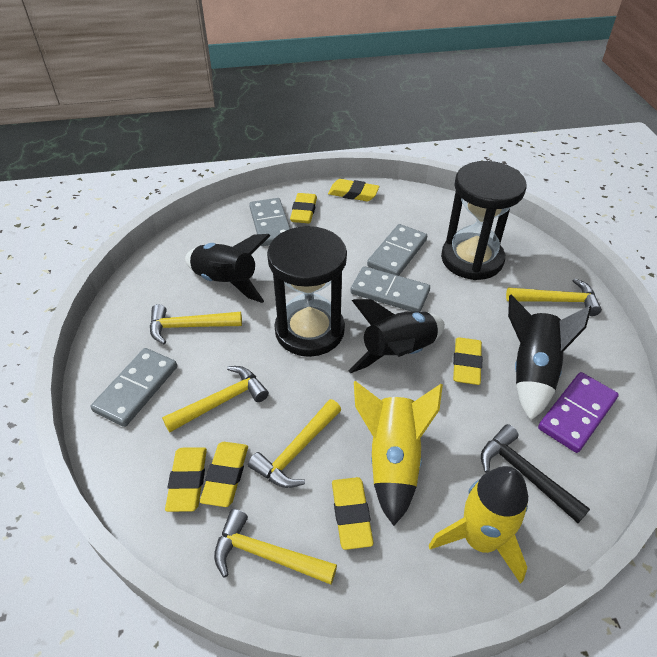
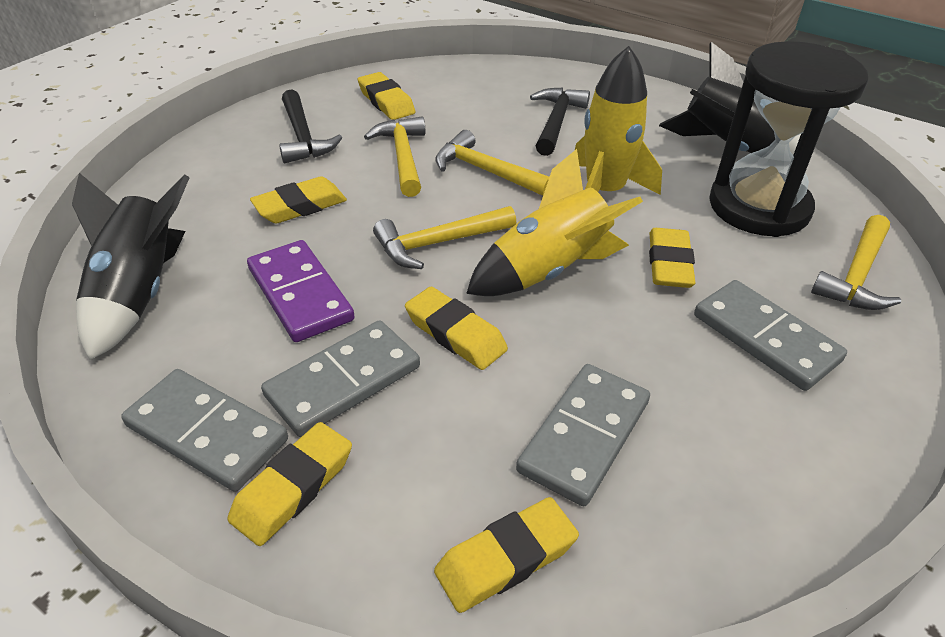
black hammer: [481,424,590,523] = 1 -> [279,90,343,163] [530,88,590,156] = 2
black hourglass: [267,226,347,357] [441,161,526,280] = 2 -> [709,41,868,237] = 1
black rocket: [185,234,271,303] [348,299,445,373] [508,295,592,420] = 3 -> [72,173,190,360] [659,42,801,155] = 2
yellow hammer: [150,304,242,344] [162,366,269,432] [214,509,337,585] [248,399,341,488] [506,278,602,316] = 5 -> [364,117,425,197] [373,206,516,269] [435,130,549,196] [811,215,901,310] = 4

